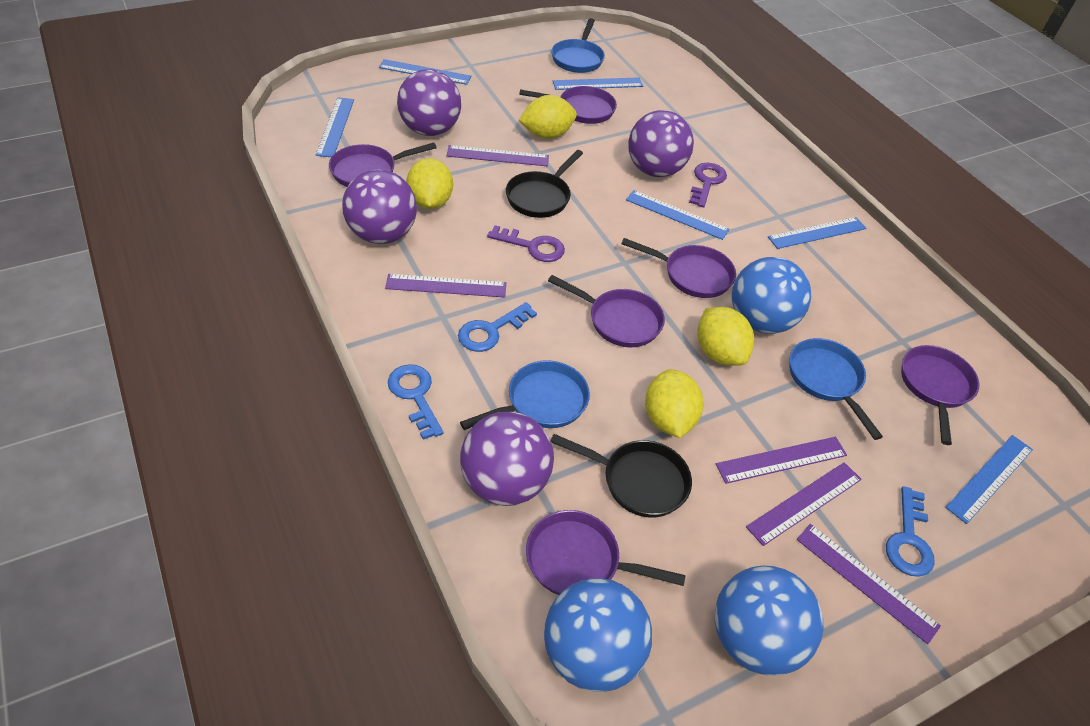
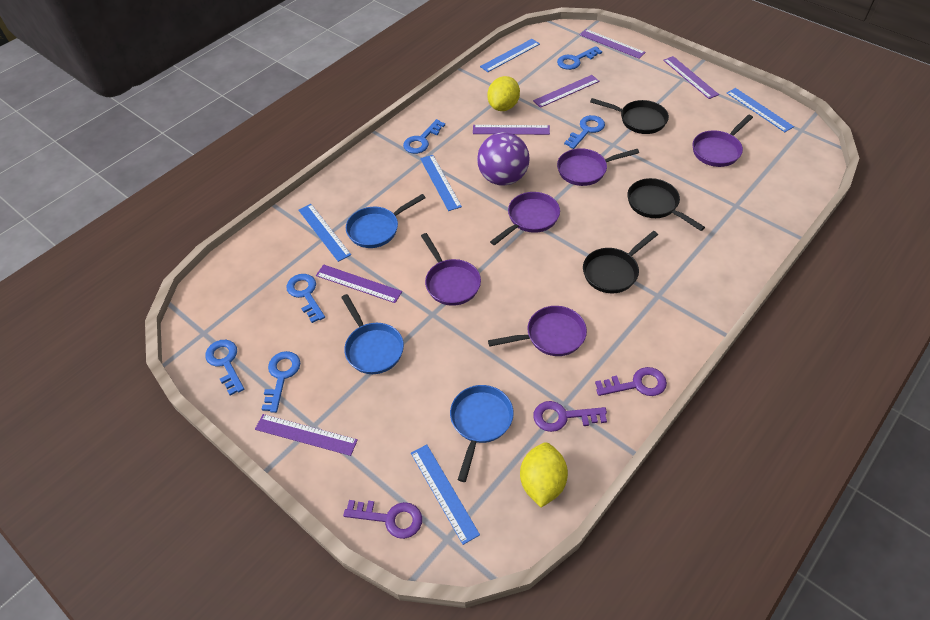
black pan: [506,150,583,218] [550,434,692,518] = 2 -> [583,231,658,293] [590,98,669,134] [627,178,705,231] = 3
blue ball: [544,578,652,692] [715,566,824,676] [732,257,811,334] = 3 -> none = 0
blue key: [388,364,444,440] [458,302,537,352] [886,486,935,577] = 3 -> [205,340,244,396] [262,351,300,413] [286,274,325,323] [403,119,445,154] [557,46,602,70] [564,115,605,149] = 6
blue ruler: [316,98,354,157] [379,59,471,85] [553,77,643,90] [626,190,730,240] [768,217,866,249] [945,435,1033,524] = 6 -> [299,204,351,262] [411,444,480,545] [420,155,462,211] [480,39,540,72] [727,88,794,132] = 5
purple ball: [342,169,417,244] [397,69,461,136] [460,412,554,506] [628,110,694,177] = 4 -> [477,132,530,186] = 1
purple key: [487,225,565,262] [689,163,727,207] = 2 -> [343,500,422,539] [533,401,607,432] [595,367,667,396] = 3
purple pan: [329,143,437,187] [519,86,617,124] [526,510,686,595] [548,275,665,347] [621,238,736,298] [901,345,979,445] = 6 -> [421,233,481,306] [488,306,587,356] [490,192,560,245] [557,148,639,186] [693,114,753,167] = 5
purple ruler: [385,274,506,297] [446,145,549,167] [716,437,847,484] [746,462,862,546] [796,524,941,644] = 5 -> [255,414,358,456] [316,265,402,303] [473,125,550,135] [533,75,600,108] [580,29,646,59] [663,56,719,99] = 6
yellow lemon: [406,158,453,209] [519,95,577,139] [645,369,703,438] [697,307,754,366] = 4 -> [487,76,520,111] [520,443,568,507] = 2

